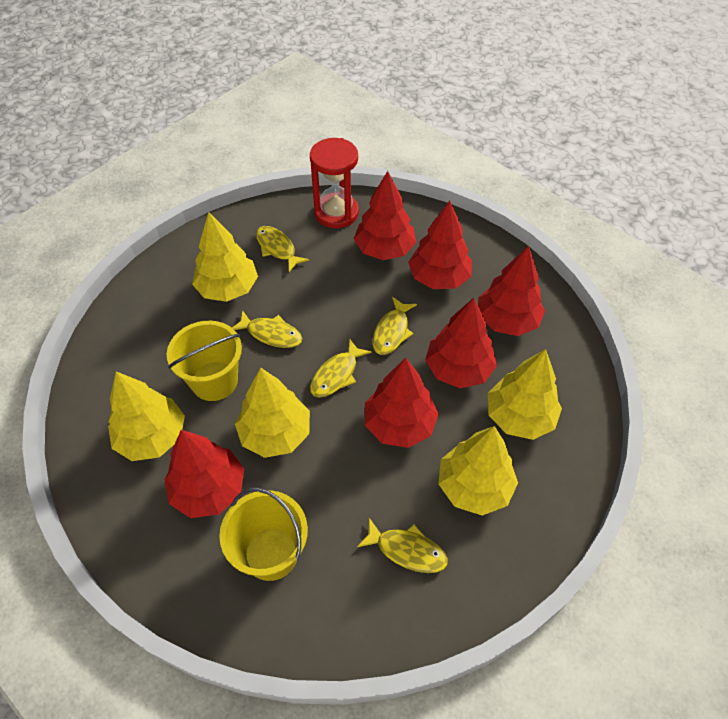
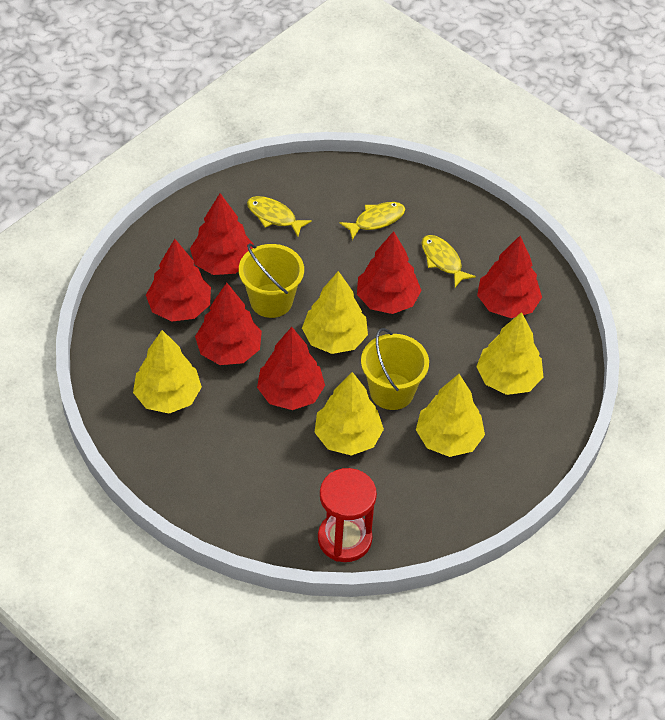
yellow fish: [232,310,302,348] [256,226,309,272] [310,339,372,398] [357,518,448,573] [372,297,417,355] = 5 -> [247,196,312,237] [340,202,405,240] [422,235,476,287] = 3

